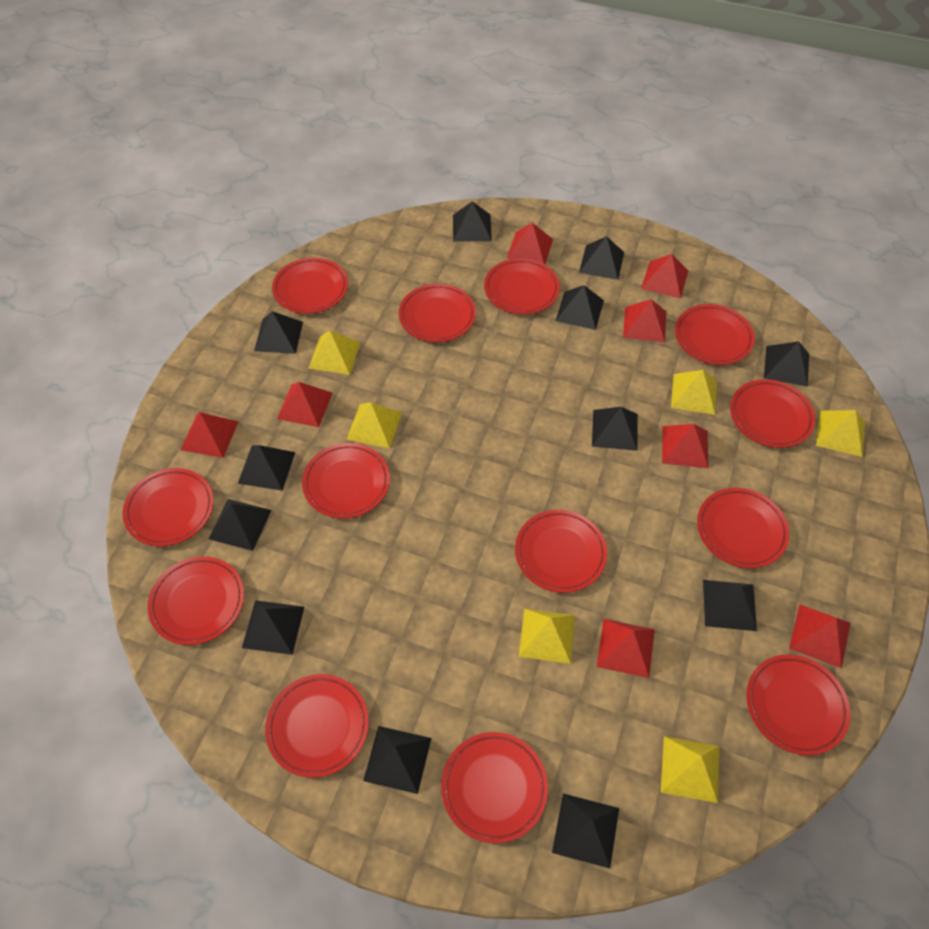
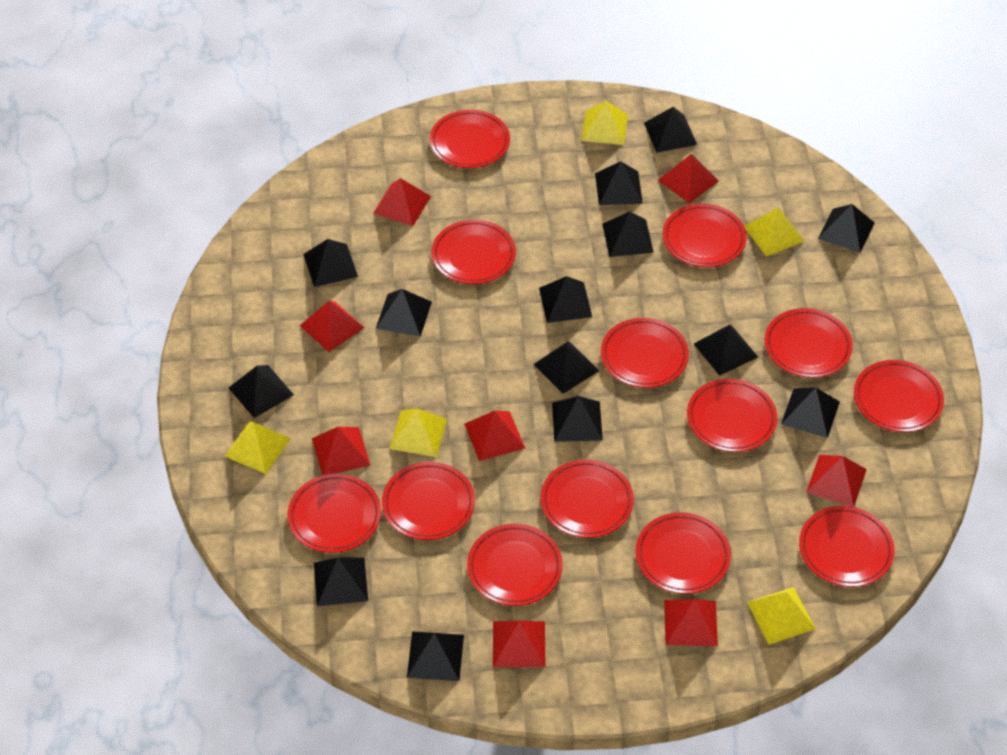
black pyramid: [208,499,271,551] [238,445,295,491] [242,600,304,655] [254,311,303,354] [363,726,431,794] [453,201,492,242] [552,794,619,868] [556,285,604,330] [579,236,624,280] [592,407,638,451] [703,580,757,631] [764,341,809,387] = 12 -> [229,365,294,418] [303,239,358,287] [314,557,368,606] [376,289,432,337] [407,631,464,681] [534,342,599,394] [539,276,592,323] [552,396,603,442] [595,161,643,205] [602,212,654,257] [644,107,697,153] [694,325,758,376] [781,387,840,438] [818,204,875,253] = 14
yellow pyramid: [308,331,360,375] [346,403,402,448] [519,609,575,664] [661,736,719,803] [671,370,717,415] [816,410,865,457] = 6 -> [225,421,291,474] [389,408,447,457] [581,101,628,145] [744,207,804,256] [747,587,816,645] = 5

